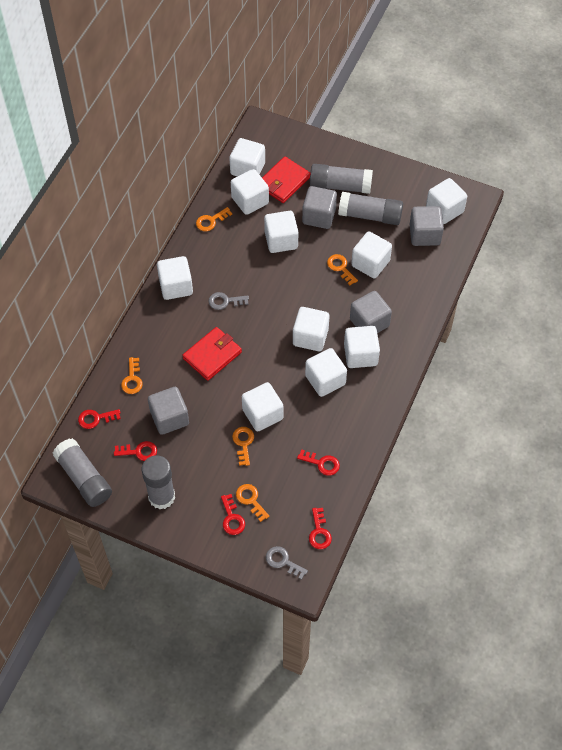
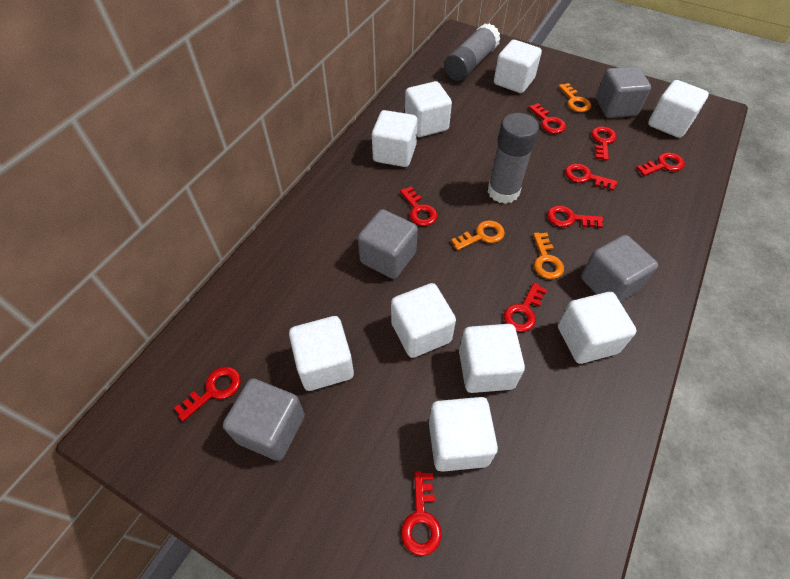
grey glue stick: [53,438,112,507] [142,455,175,509] [310,164,373,194] [338,192,403,225] = 4 -> [444,23,501,81] [488,113,539,204] = 2
grey key: [209,292,249,310] [266,546,308,580] = 2 -> none = 0
orange key: [121,357,143,394] [196,207,232,231] [232,427,254,466] [236,484,270,522] [327,254,358,285] = 5 -> [451,220,505,251] [533,232,564,279] [558,83,591,112] = 3
red key: [78,409,121,429] [114,441,157,461] [221,494,245,535] [297,449,340,476] [309,508,332,549] = 5 -> [174,367,241,421] [400,186,438,226] [401,471,442,556] [504,283,547,332] [529,103,566,134] [547,205,603,228] [565,164,618,191] [591,127,617,161] [637,153,685,176] = 9
red wallet: [182,327,242,381] [262,156,310,203] = 2 -> none = 0
white cube: [157,256,193,300] [229,138,265,176] [231,169,269,215] [242,382,283,431] [264,211,298,253] [293,307,330,351] [305,348,347,397] [344,326,380,368] [351,231,392,278] [426,178,467,224] = 10 -> [289,316,354,391] [372,110,418,167] [391,283,456,358] [405,81,452,137] [429,397,498,472] [459,324,525,393] [494,40,542,93] [558,292,637,364] [648,80,709,138] = 9

